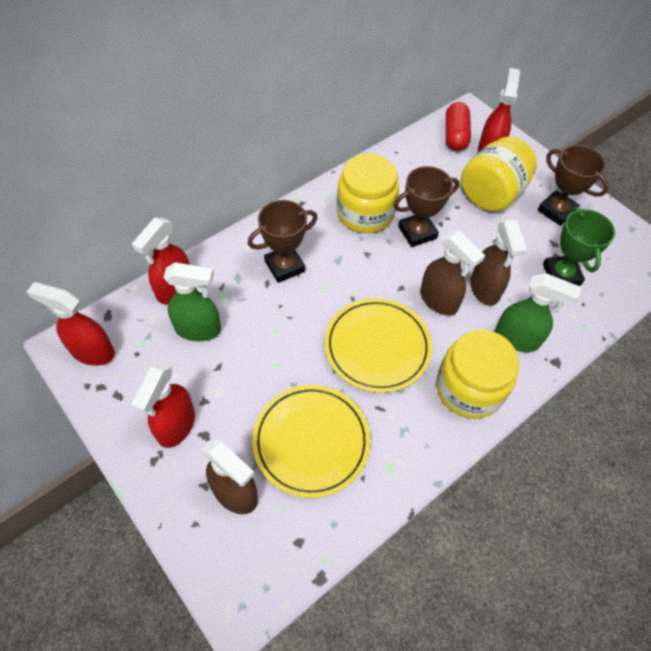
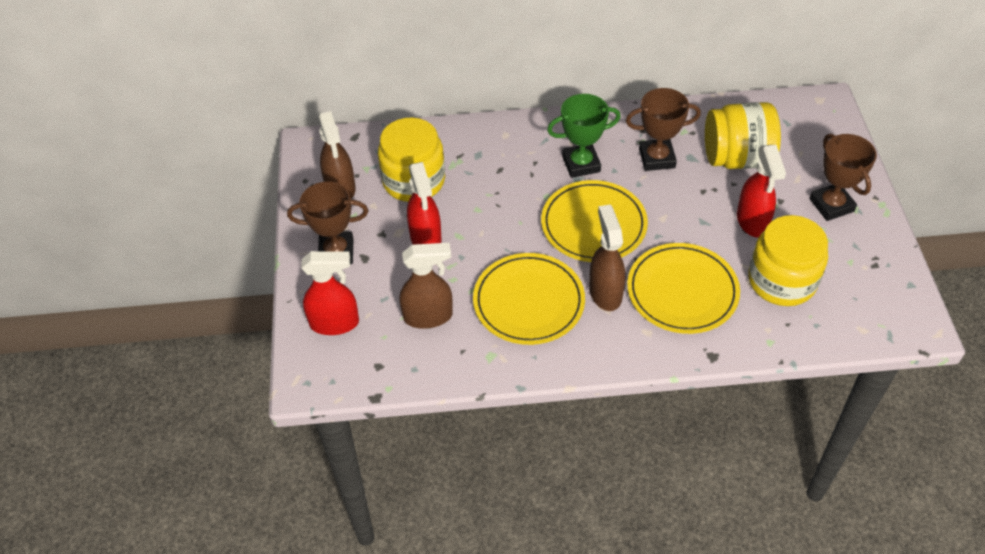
green spray bottle: [163,262,221,341] [495,273,581,352] = 2 -> none = 0
red capsule: [446,102,471,151] = 1 -> none = 0
red spray bottle: [27,282,115,366] [131,363,195,448] [132,218,190,304] [478,68,520,153] = 4 -> [301,251,359,335] [407,162,442,245] [737,145,786,237] = 3
yellow plate: [252,385,371,498] [325,298,432,393] = 2 -> [473,253,585,345] [541,180,648,262] [627,243,740,334] = 3

